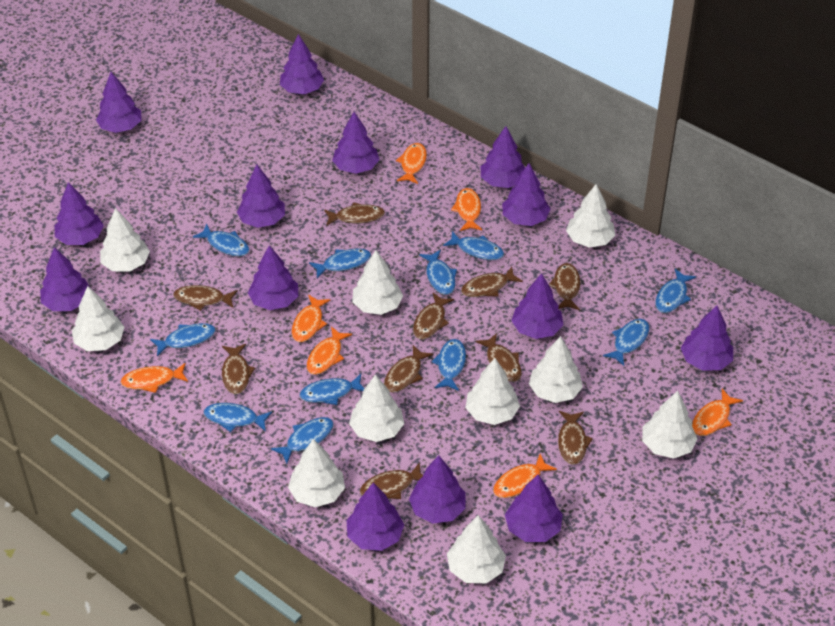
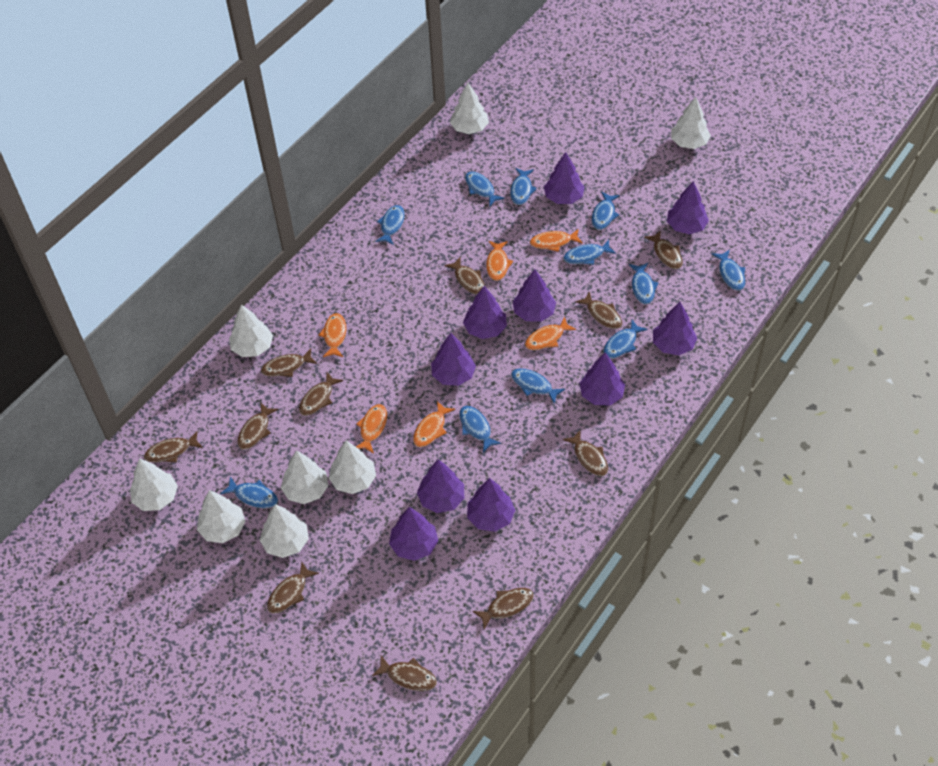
brown fish: [173,285,238,311] [222,344,255,394] [324,202,385,226] [360,462,423,499] [384,345,433,392] [413,293,454,339] [461,267,523,297] [476,333,522,382] [549,263,580,310] [558,411,593,465] = 10 -> [144,431,203,463] [237,402,279,450] [261,348,317,377] [267,562,319,614] [299,372,343,416] [372,655,437,691] [444,257,485,294] [473,588,534,630] [563,430,608,476] [575,291,622,329] [644,230,683,269] = 11
orange fish: [121,363,188,393] [292,295,330,342] [307,326,352,375] [396,143,427,184] [451,188,482,231] [493,454,557,498] [692,389,743,436] = 7 -> [319,313,346,357] [356,404,387,453] [413,401,455,447] [486,241,513,281] [525,316,576,350] [530,229,583,252] = 6
purple tree: [40,247,90,311] [55,182,104,245] [96,72,142,133] [237,165,285,228] [248,245,298,310] [280,34,324,94] [332,112,379,174] [347,482,404,551] [409,455,466,524] [480,126,525,188] [502,163,550,226] [505,475,563,542] [511,273,564,339] [681,306,733,371] = 14 -> [389,507,438,561] [417,459,464,513] [431,333,476,386] [463,286,507,339] [467,478,515,532] [513,269,556,322] [544,152,585,204] [579,352,625,405] [653,302,697,355] [667,181,709,235] = 10
white tree: [72,286,124,351] [100,208,150,272] [288,439,345,507] [349,374,404,442] [352,250,403,315] [447,515,506,583] [465,358,520,425] [529,336,583,403] [566,184,615,248] [642,391,697,459] = 10 -> [130,458,178,511] [197,490,246,543] [229,304,273,357] [260,504,309,558] [281,450,329,504] [329,440,376,494] [450,83,489,134] [671,97,711,149] = 8

